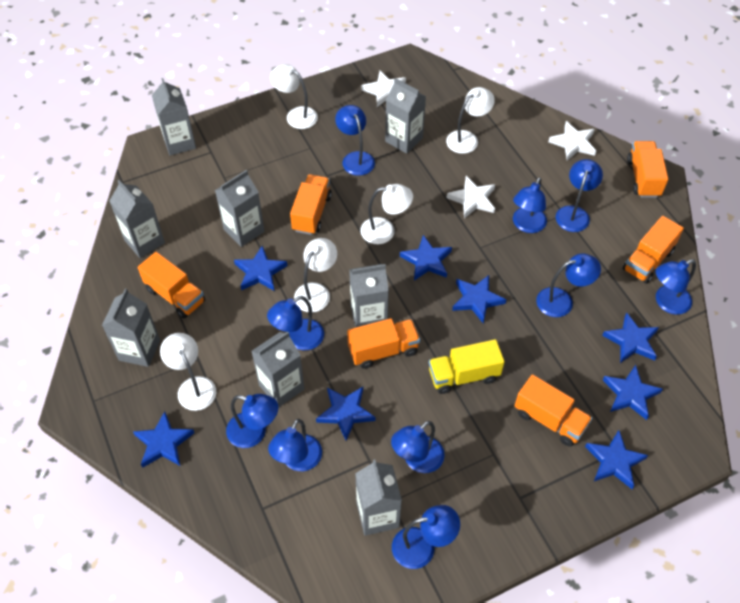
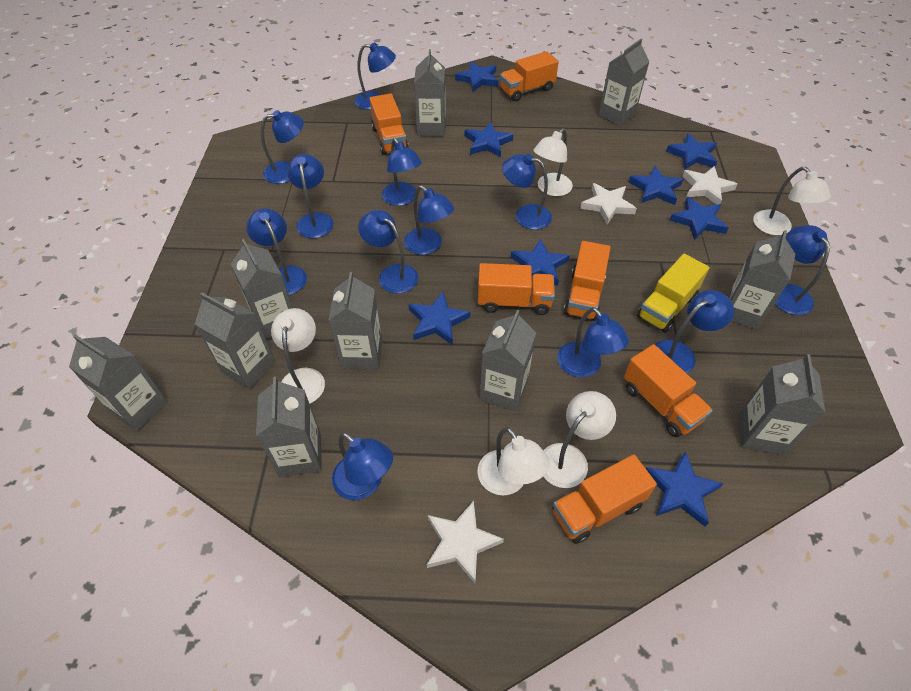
blue lamp: [226,394,278,448] [267,296,324,350] [268,419,322,471] [335,105,375,176] [391,421,445,473] [392,505,460,569] [513,177,547,233] [536,253,601,317] [556,159,603,232] [656,259,696,315] = 10 -> [246,208,307,295] [261,110,304,184] [287,154,334,238] [332,432,393,500] [354,43,396,110] [358,210,418,294] [382,138,422,206] [404,185,454,255] [502,154,552,230] [557,307,629,378] [655,290,734,373] [775,225,830,315] = 12
grey carton: [102,289,160,367] [109,180,165,258] [152,78,196,156] [215,170,265,247] [251,331,305,408] [349,264,389,328] [355,459,402,536] [385,78,426,154] = 8 -> [69,334,168,431] [195,293,275,389] [231,239,293,339] [256,377,322,477] [328,272,383,369] [414,49,446,136] [480,310,536,412] [598,39,649,126] [727,230,795,330] [739,354,826,455] = 10

